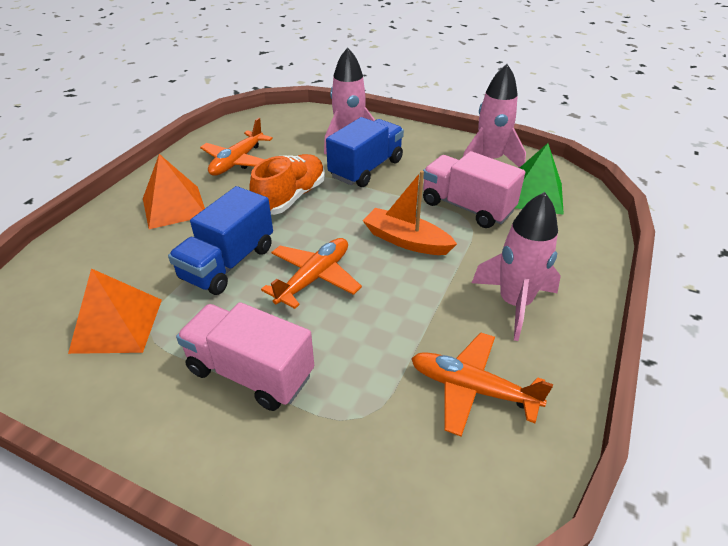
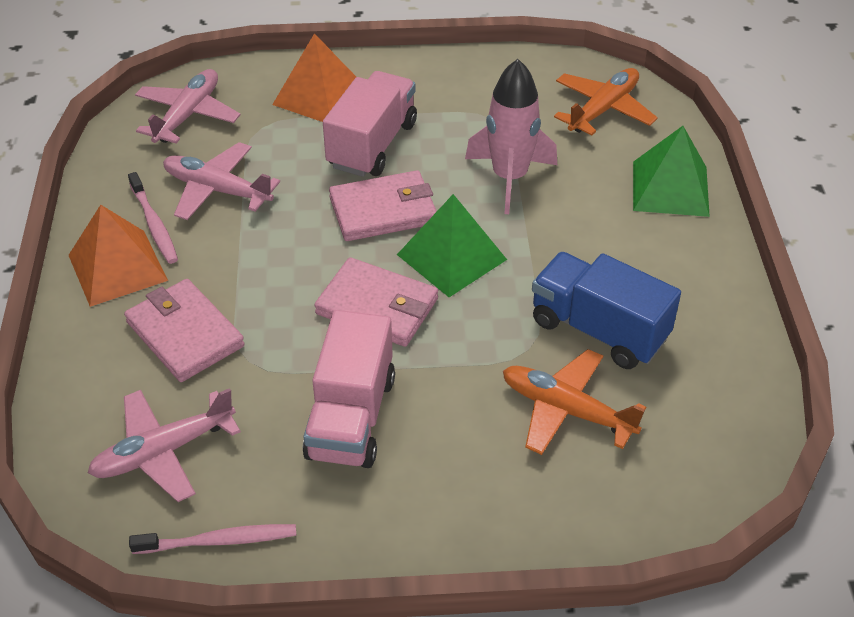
blue truck: [168,186,273,295] [326,117,404,187] = 2 -> [532,252,681,369] = 1
green pyramid: [515,143,564,215] = 1 -> [397,194,507,297] [633,126,710,217] = 2
orange boat: [363,171,457,255] = 1 -> none = 0
orange plane: [200,118,273,176] [261,238,362,309] [411,332,553,436] = 3 -> [503,349,646,455] [554,68,658,136] = 2
orange shoe: [250,154,325,215] = 1 -> none = 0
pink plane: none = 0 -> [88,388,241,502] [135,69,241,143] [163,142,280,220] = 3
pink rocket: [324,47,375,154] [463,64,526,168] [472,192,561,341] = 3 -> [465,59,557,214] = 1
pink toothbrush: none = 0 -> [128,172,178,264] [129,524,296,554] = 2
pink wallet: none = 0 -> [124,279,244,382] [315,257,438,347] [329,170,437,241] = 3

